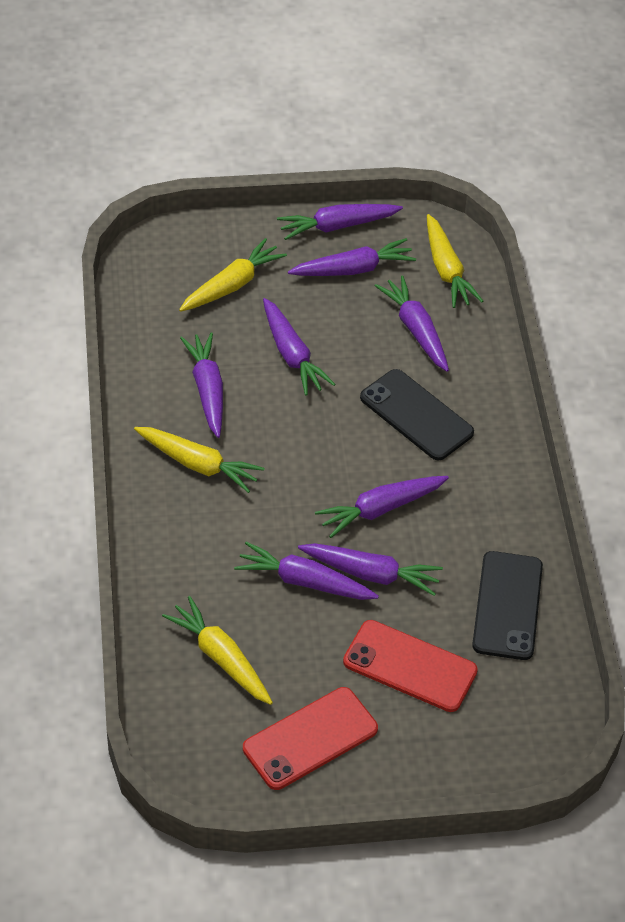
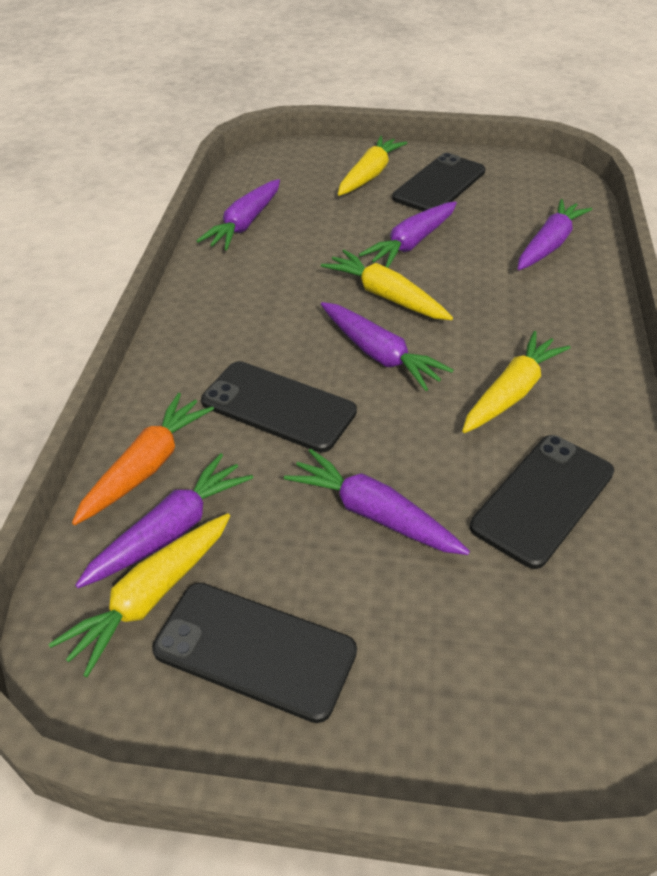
black phone: [360,369,474,460] [472,551,543,660] = 2 -> [152,583,357,723] [201,361,357,453] [392,153,486,211] [470,435,614,569] = 4
orange carrot: none = 0 -> [72,393,214,525] = 1
purple carrot: [180,332,223,438] [234,542,379,600] [263,298,335,396] [277,204,403,240] [288,238,416,276] [298,543,443,596] [315,476,449,538] [375,276,449,372] = 8 -> [75,453,253,588] [196,179,280,250] [284,449,470,555] [321,302,454,391] [359,201,457,268] [518,199,592,270] = 6
red phone: [243,687,378,790] [343,620,478,712] = 2 -> none = 0

